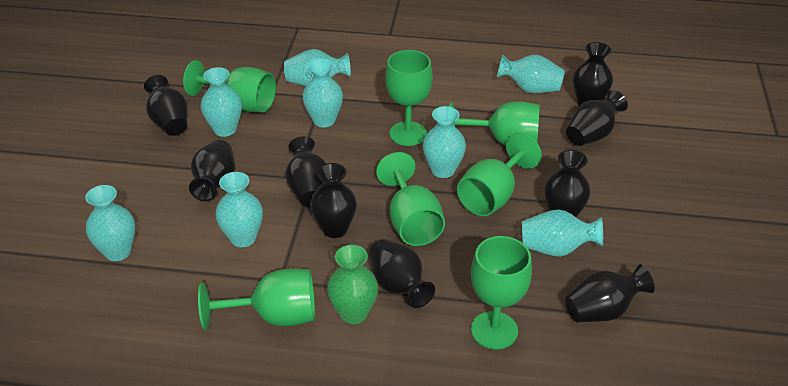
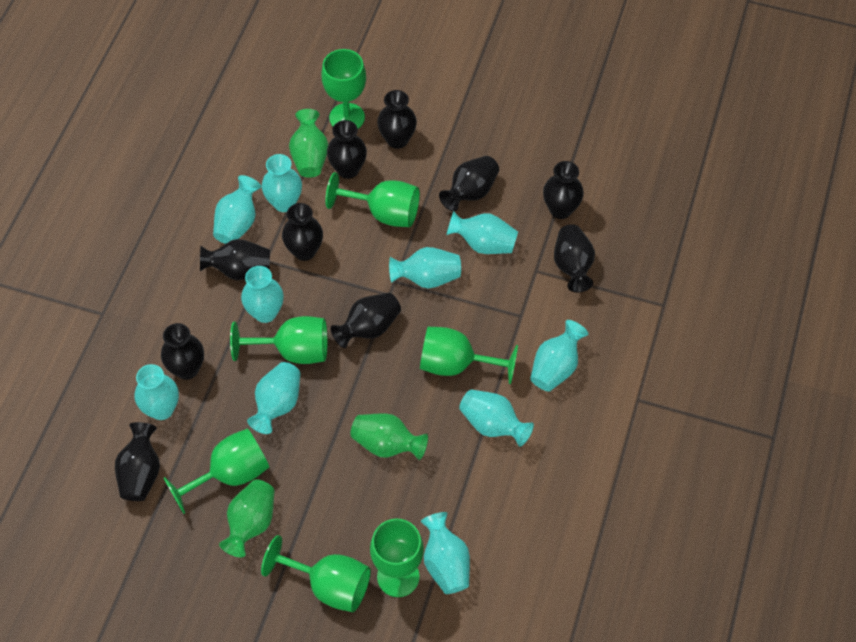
black vase: [144,75,188,136] [189,140,235,201] [285,136,326,207] [310,163,357,238] [369,239,435,308] [544,150,590,217] [565,264,655,322] [566,90,628,146] [573,42,613,106] = 9 -> [115,422,160,501] [161,323,204,380] [200,239,270,280] [282,203,323,261] [327,120,367,179] [331,293,401,348] [377,90,417,149] [439,156,499,212] [543,161,584,219] [554,224,595,293] = 10
green vase: [327,245,378,324] = 1 -> [219,479,275,557] [289,109,328,178] [351,413,428,460] = 3
turquoise vase: [85,185,135,261] [200,67,242,137] [215,172,263,247] [284,49,351,86] [302,59,343,127] [423,106,466,178] [497,54,565,93] [522,209,603,257] = 8 -> [135,364,179,420] [213,175,261,244] [241,266,284,323] [247,362,301,434] [262,154,302,212] [389,247,461,289] [421,512,470,594] [446,211,518,254] [459,390,534,447] [530,320,588,392] = 10

